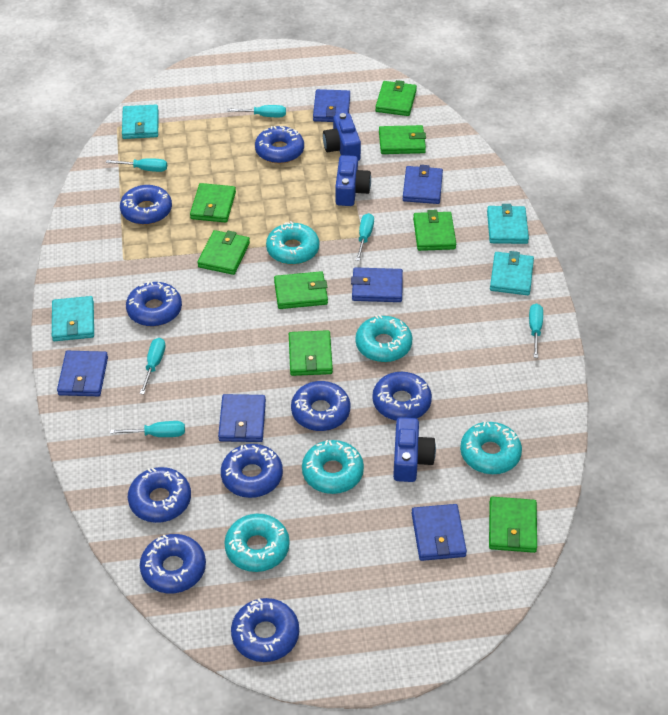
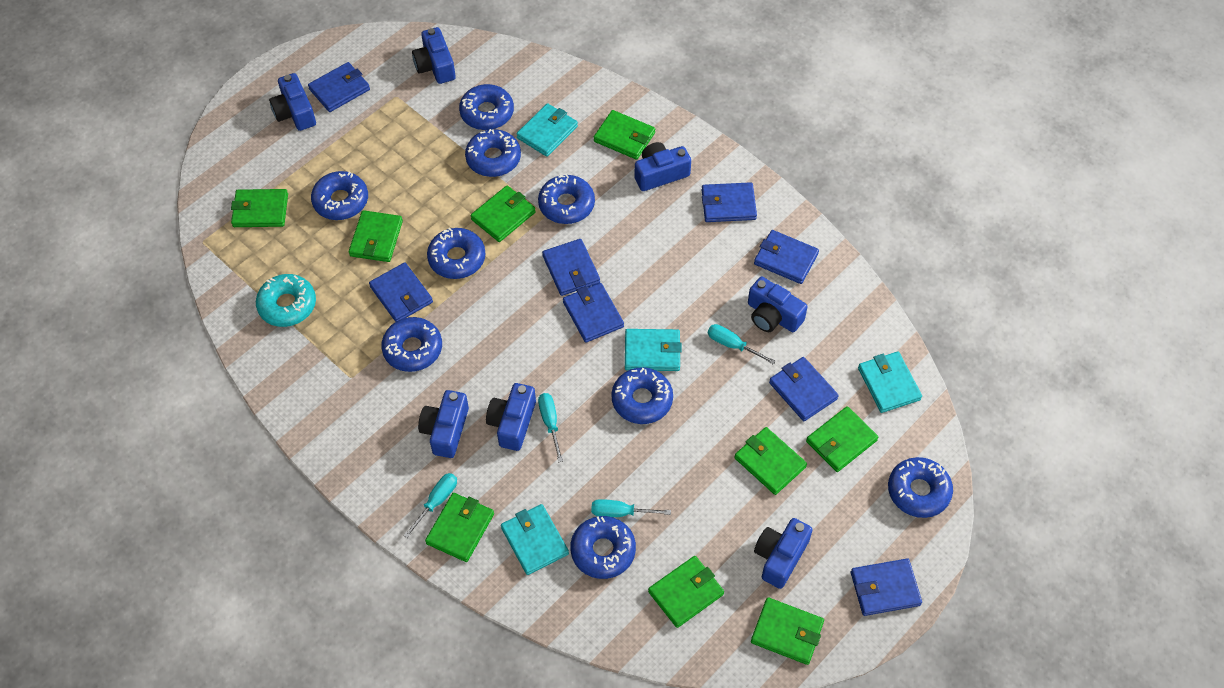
blue camera: [323,113,361,161] [335,155,371,206] [393,417,436,482] = 3 -> [269,73,316,131] [412,27,456,84] [418,390,469,458] [486,383,536,451] [634,142,691,191] [748,277,808,332] [754,518,813,589] = 7
blue wallet: [57,351,108,396] [218,394,266,442] [313,89,350,122] [351,267,403,302] [403,165,443,204] [412,504,467,561] = 6 -> [308,62,370,112] [369,262,433,322] [542,239,600,296] [563,283,624,343] [702,182,757,222] [754,230,819,284] [769,357,839,421] [851,558,922,616] = 8
green wallet: [190,183,236,223] [197,230,250,275] [274,271,328,309] [289,330,333,376] [375,80,417,116] [379,125,426,154] [413,210,456,251] [489,497,537,553] = 8 -> [231,189,288,227] [349,210,403,262] [425,493,494,562] [471,186,536,242] [594,110,655,160] [648,556,724,628] [734,427,807,495] [751,597,824,665] [806,406,878,472] = 9
turquoise donut: [224,514,290,572] [266,221,319,265] [302,440,364,494] [355,315,413,362] [460,422,522,474] = 5 -> [256,274,316,327] = 1
turquoise screwdriver: [106,158,167,172] [110,421,185,437] [140,338,165,394] [227,105,286,117] [356,213,374,261] [529,304,543,358] = 6 -> [403,473,457,538] [538,393,563,462] [591,499,671,517] [708,324,776,365] = 4

